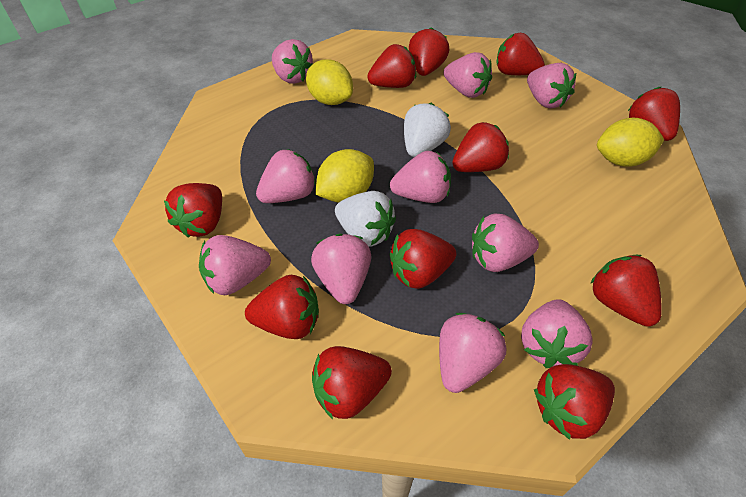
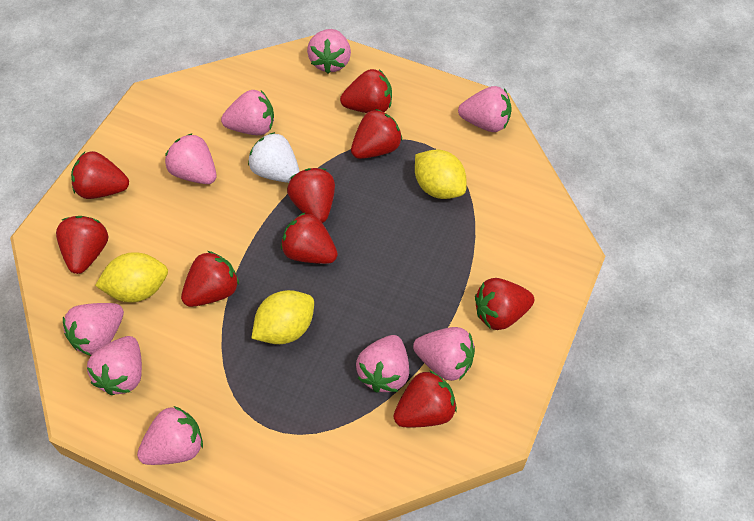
pink strawberry: [199,235,271,295] [256,149,316,203] [272,39,313,84] [311,234,371,304] [390,151,451,203] [439,313,506,393] [443,52,492,98] [472,214,539,272] [521,299,593,368] [527,63,576,108] = 10 -> [63,303,124,356] [87,336,142,395] [137,406,203,465] [165,133,217,184] [221,90,274,135] [307,29,351,74] [356,335,409,393] [413,327,475,381] [458,86,512,132] = 9
red strawberry: [164,183,222,238] [245,275,319,339] [312,346,392,419] [367,44,416,88] [389,229,456,289] [409,27,450,76] [452,122,509,172] [496,33,545,75] [534,364,615,440] [590,255,662,327] [628,87,680,141] = 11 -> [56,216,109,274] [71,151,129,199] [181,251,239,307] [281,212,338,264] [287,168,335,223] [340,69,392,113] [351,109,402,159] [393,370,457,427] [475,278,534,330] = 9
white strawberry: [335,191,396,247] [404,103,451,157] = 2 -> [248,132,300,183] = 1

